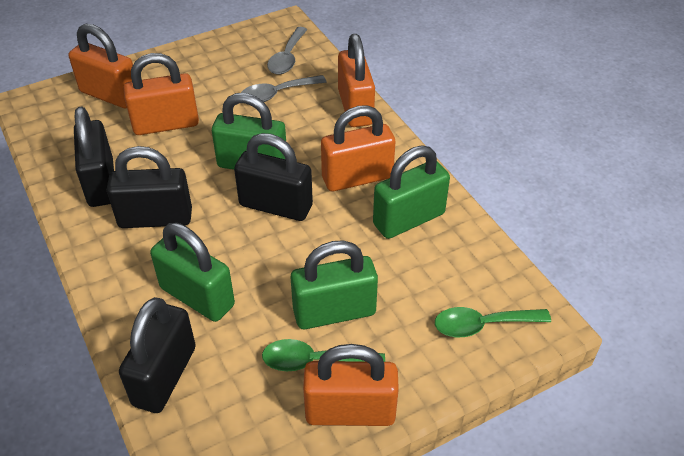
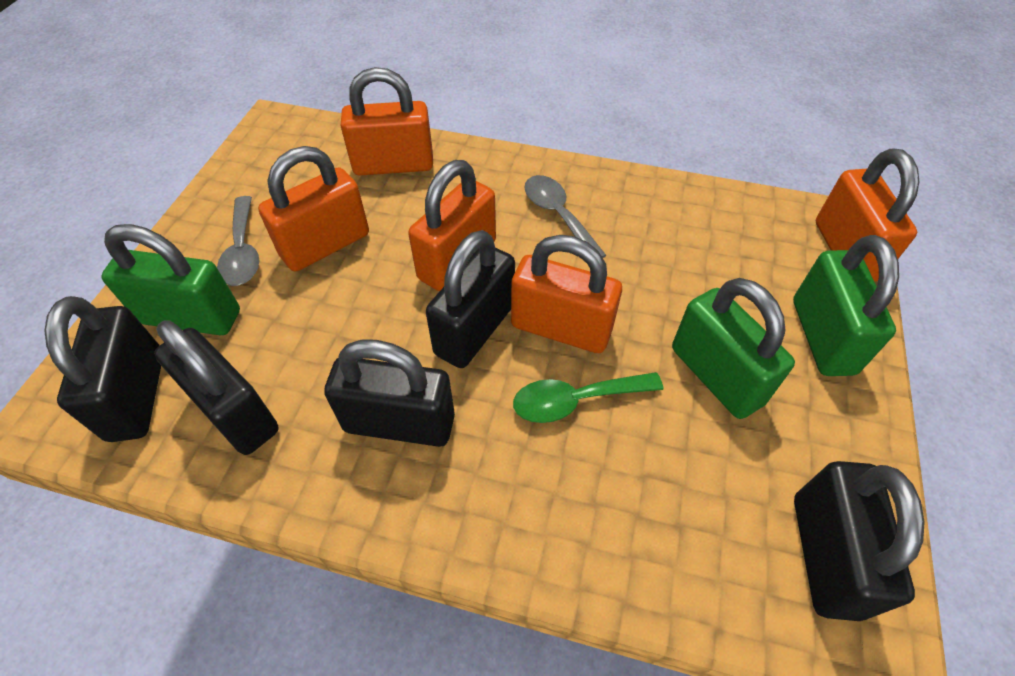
black padlock: [74,107,114,207] [107,146,192,228] [119,297,196,413] [234,133,313,221] = 4 -> [44,296,161,442] [154,320,278,455] [324,339,455,447] [426,230,515,368] [794,461,925,621] = 5
green padlock: [150,223,235,322] [212,93,286,170] [291,240,378,329] [373,145,450,239] = 4 -> [101,224,240,335] [672,278,795,419] [793,235,899,376] = 3
green spoon: [262,339,385,371] [435,307,551,337] = 2 -> [513,372,663,423] = 1

